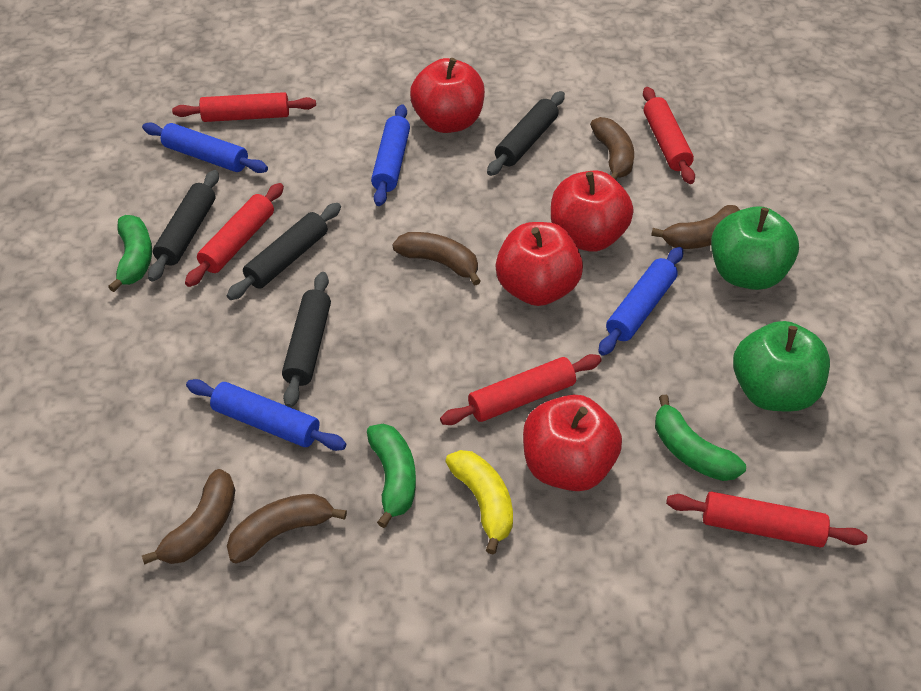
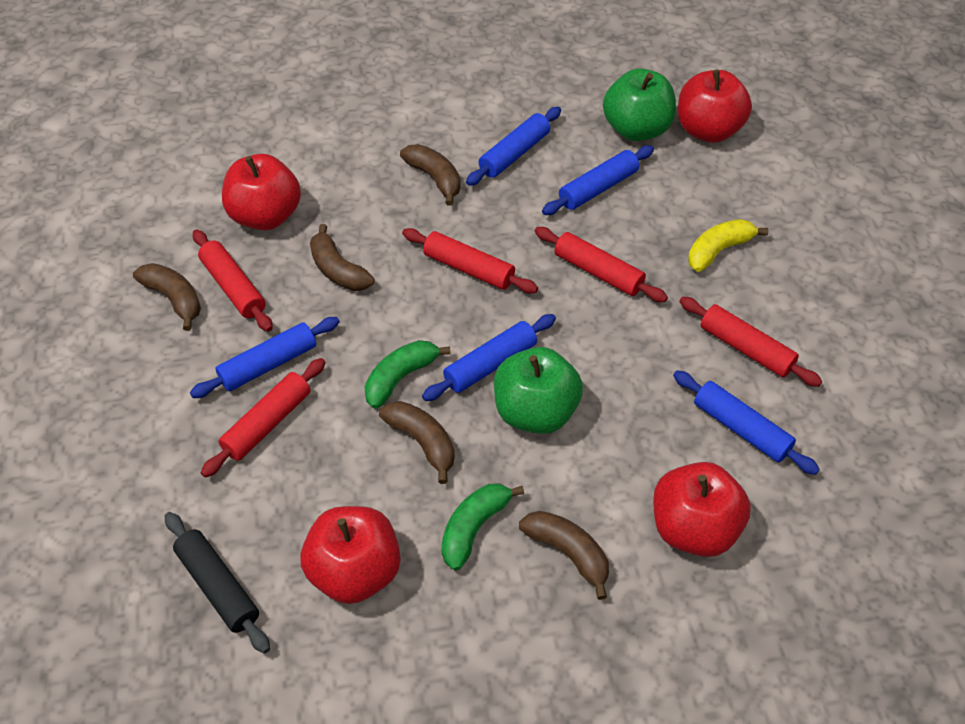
black rolling pin: [148,170,219,282] [227,203,341,300] [282,272,331,408] [487,91,565,176] = 4 -> [165,512,270,654] = 1
blue rolling pin: [142,122,268,173] [186,379,346,451] [371,104,410,206] [598,247,683,356] = 4 -> [190,317,340,398] [422,314,556,401] [466,107,561,186] [542,145,654,215] [673,370,820,475] = 5
green banana: [108,215,152,292] [367,424,416,528] [655,395,746,481] = 3 -> [364,340,451,409] [441,484,524,571] = 2

